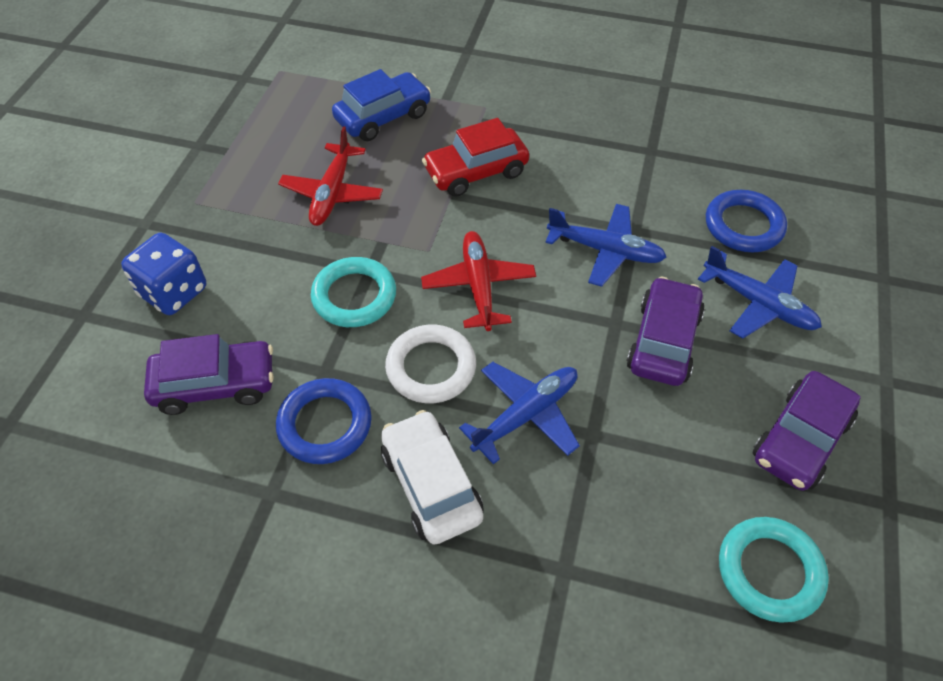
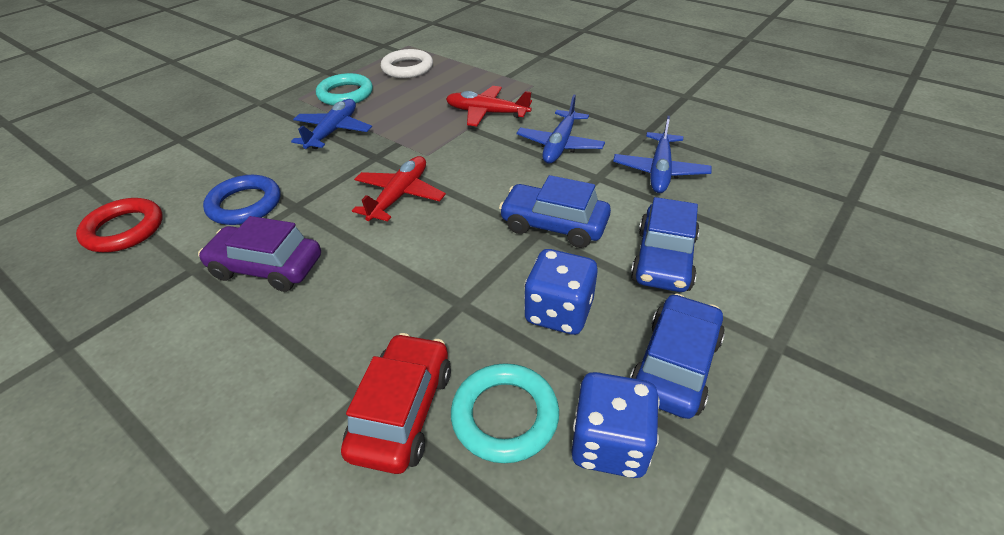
blue car: [332,69,431,141] = 1 -> [499,175,611,248] [630,293,725,419] [631,197,700,292] = 3
blue dice: [121,233,206,315] = 1 -> [524,249,598,335] [571,372,660,478] = 2
blue ring: [276,378,372,464] [706,190,787,252] = 2 -> [203,175,281,225] = 1
purple car: [144,334,274,415] [626,277,705,386] [752,371,861,491] = 3 -> [198,216,321,292] = 1
red ring: none = 0 -> [76,198,163,252] = 1
white car: [381,410,484,545] = 1 -> none = 0

